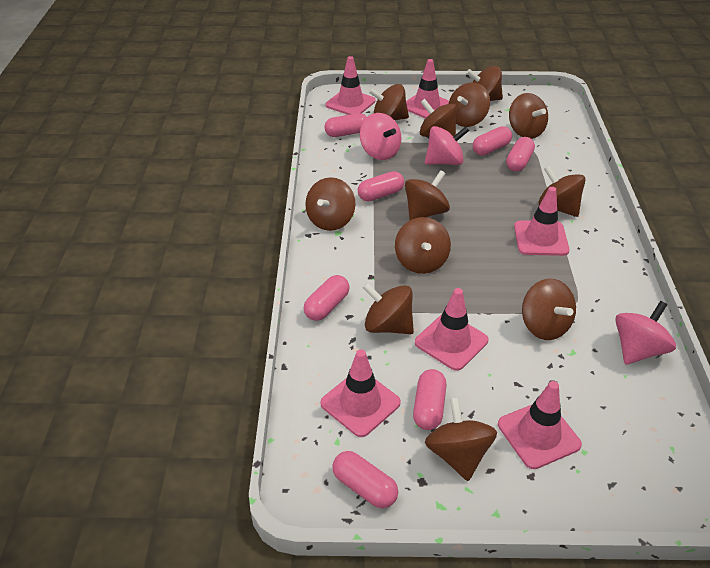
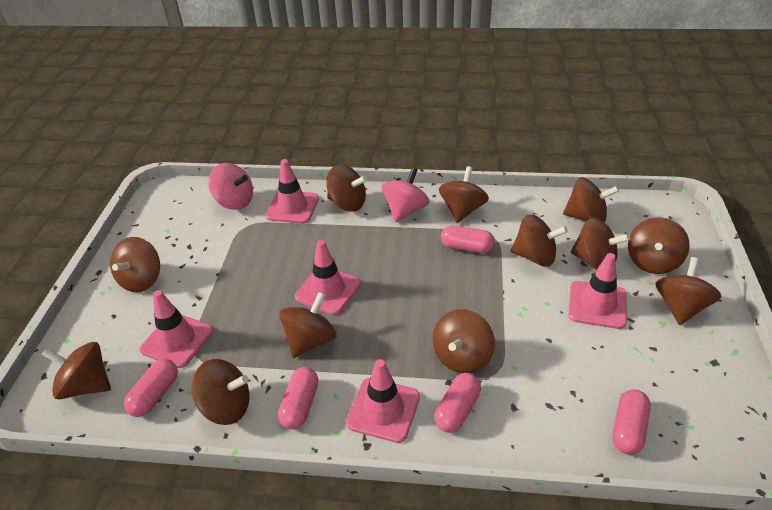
pink capsule: [304,275,350,321] [324,113,367,137] [332,451,398,508] [358,171,404,201] [413,369,446,430] [473,126,512,156] [506,137,535,171] = 7 -> [124,359,178,417] [278,367,318,429] [434,373,481,433] [441,226,495,253] [612,389,651,455] = 5
pink spinning top: [360,113,401,160] [425,126,469,165] [615,301,676,365] = 3 -> [209,163,253,210] [382,168,430,223] = 2
pink traffic cone: [320,349,401,437] [326,56,375,115] [406,59,449,118] [415,288,488,371] [498,381,582,469] [514,187,569,256] = 6 -> [140,290,213,368] [265,159,319,224] [295,240,361,315] [346,359,420,443] [568,253,627,329] = 5

